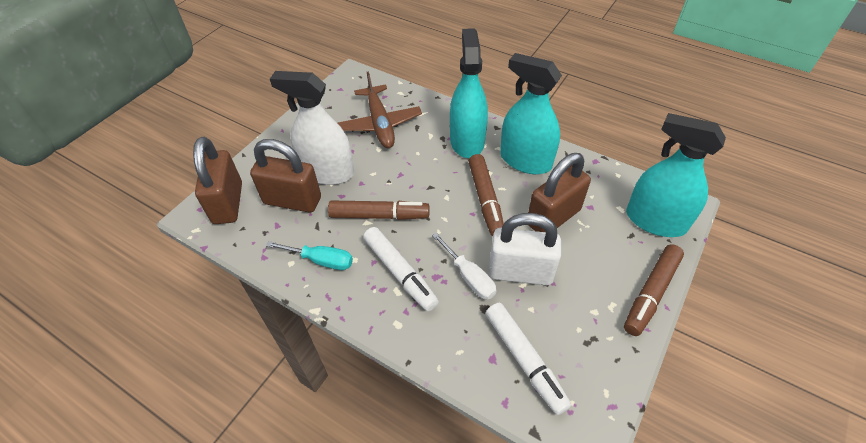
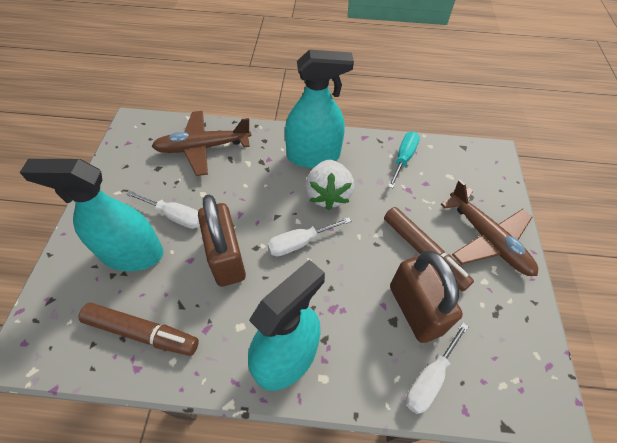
brown marker: [328,201,430,220] [468,154,504,236] [624,244,684,336] = 3 -> [78,303,199,356] [384,207,474,291] = 2
brown padlock: [193,137,242,224] [250,139,321,212] [528,153,591,232] = 3 -> [198,195,246,286] [390,251,463,343] = 2
brown plane: [338,72,422,148] = 1 -> [152,111,252,176] [441,180,538,276] = 2
white marker: [363,227,439,311] [486,303,571,415] = 2 -> none = 0
white padlock: [489,213,561,285] = 1 -> none = 0
white screwdriver: [432,232,496,300] = 1 -> [126,191,200,229] [267,217,351,257] [406,322,469,414] = 3
white spray bottle: [270,71,354,185] = 1 -> none = 0
white strawberry: none = 0 -> [305,160,354,210] = 1

